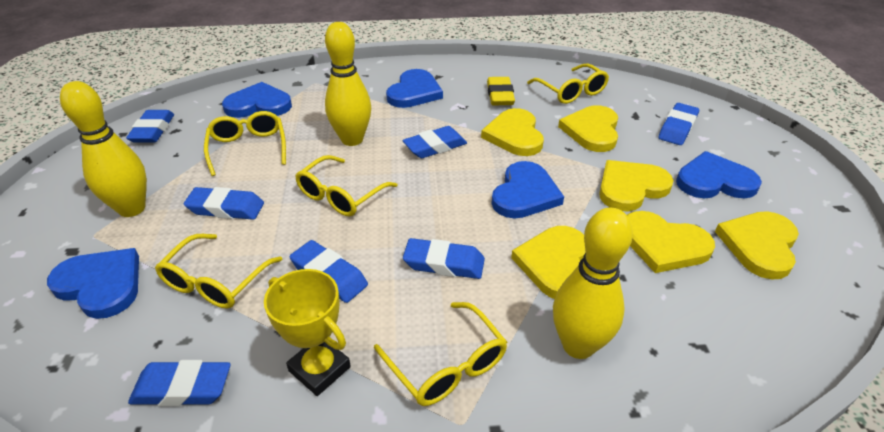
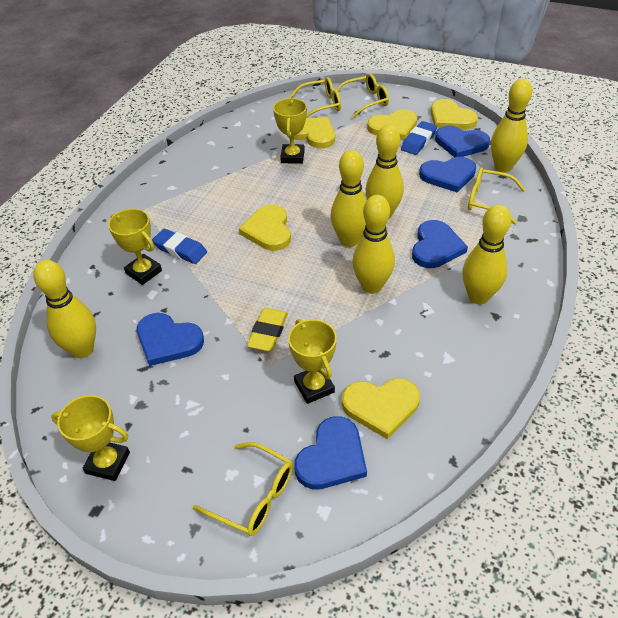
blue eraser: [126,110,174,143] [128,360,231,406] [184,187,264,220] [290,240,368,303] [402,126,467,158] [403,238,485,279] [658,103,699,145] = 7 -> [152,229,207,264] [401,121,437,155] = 2
yellow bowling pin: [60,81,147,217] [325,22,371,146] [553,208,633,359] = 3 -> [34,260,96,358] [330,150,367,247] [352,195,395,294] [366,125,404,219] [463,205,511,305] [491,79,532,172] = 6
yellow glasses: [155,234,283,308] [204,111,286,176] [295,155,398,216] [374,302,507,406] [527,64,609,104] = 5 -> [193,442,293,536] [289,77,341,118] [336,73,389,119] [468,167,526,224] = 4
yellow heart: [481,108,544,156] [511,226,586,299] [558,105,618,152] [599,160,674,212] [627,211,715,273] [715,211,799,280] = 6 -> [239,205,291,251] [294,117,335,148] [342,378,420,439] [367,109,417,140] [431,99,478,130] = 5
yellow trophy: [264,269,351,396] = 1 -> [51,395,130,481] [108,209,162,285] [273,98,307,164] [288,319,337,404] = 4

